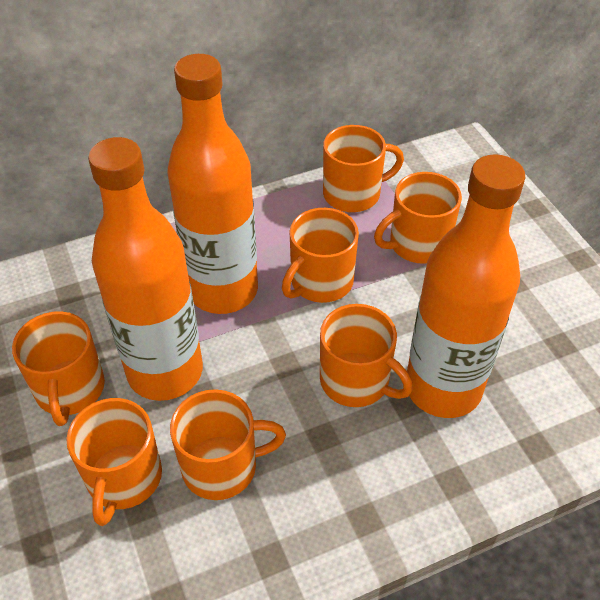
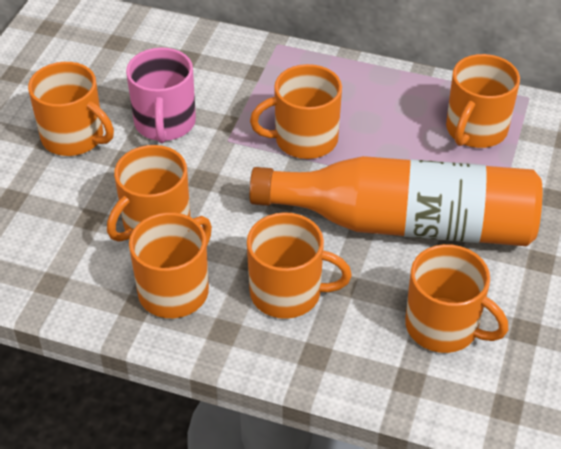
orange bottle: [88,137,203,401] [167,54,258,314] [407,154,525,418] = 3 -> [249,156,542,246] = 1
pink mug: none = 0 -> [126,48,196,143] = 1

